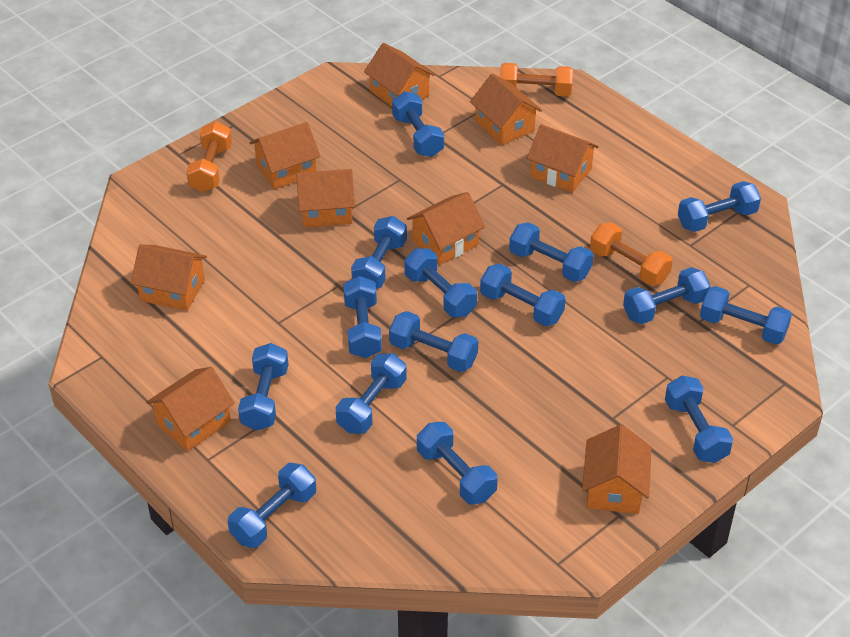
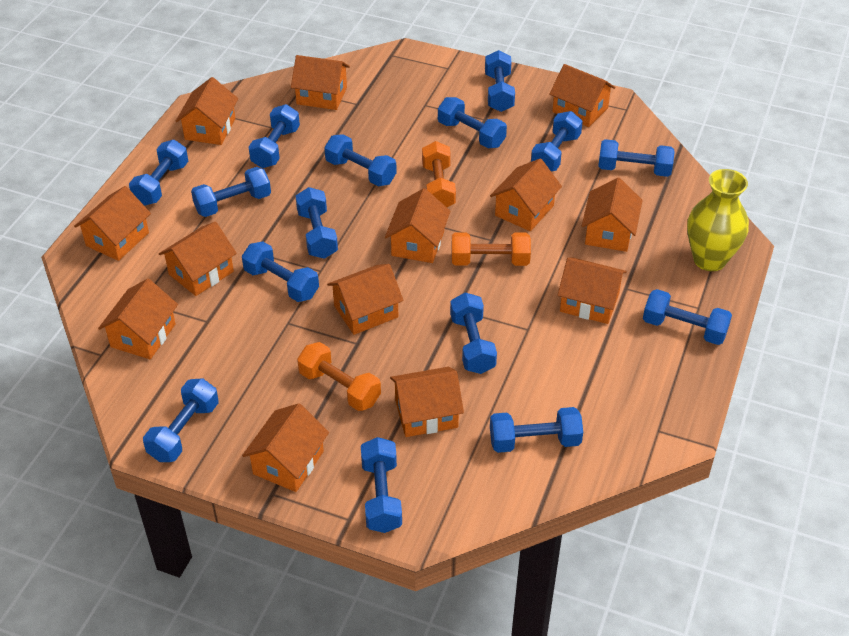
orange house: [131,244,207,311] [146,367,235,451] [250,122,321,189] [296,169,355,228] [364,43,435,107] [407,192,485,265] [470,74,542,145] [527,124,599,193] [582,424,652,514] = 9 -> [74,186,151,261] [98,279,178,359] [159,221,237,296] [176,77,238,145] [242,403,329,492] [291,55,350,110] [327,264,404,335] [385,188,451,263] [390,367,464,437] [490,159,562,231] [549,64,615,127] [557,257,627,324] [582,178,643,252] = 13
yellow vase: none = 0 -> [687,169,749,271] = 1

